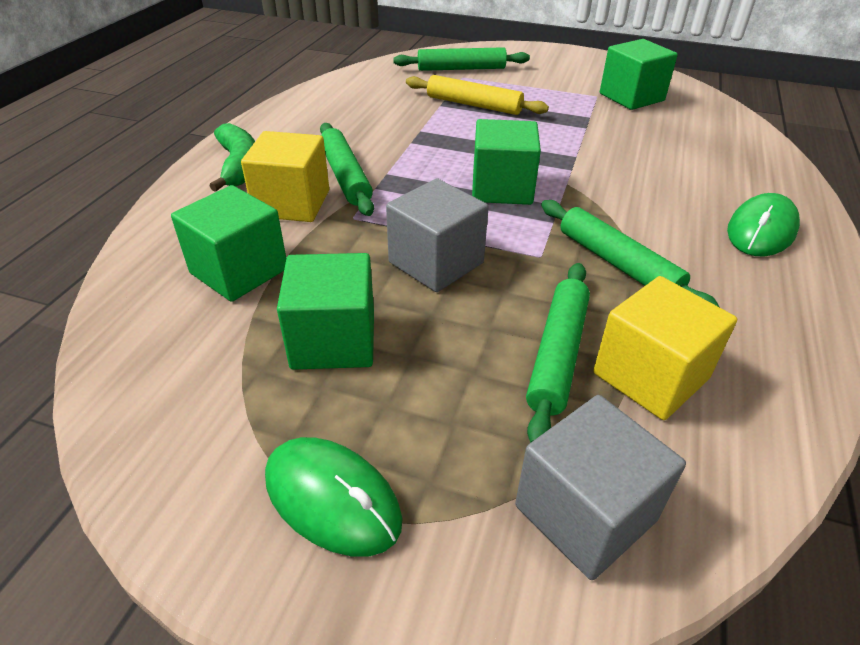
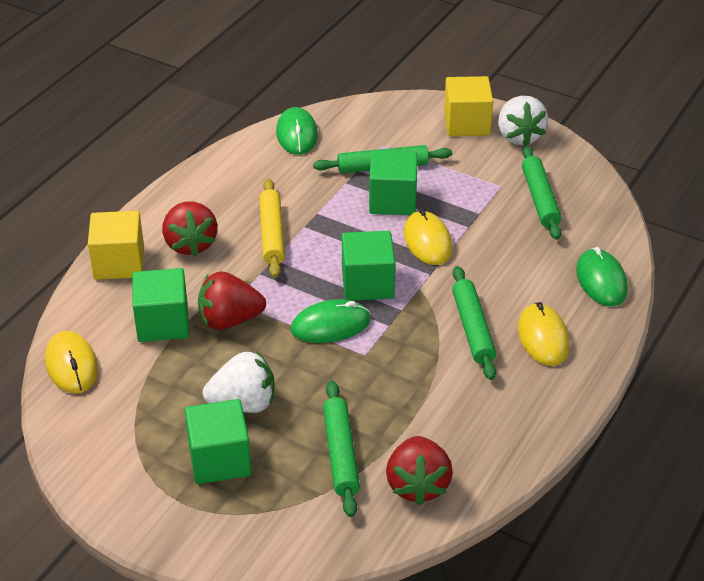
green banana: [210,123,255,192] = 1 -> none = 0
green mouse: [265,437,403,557] [727,193,800,256] = 2 -> [276,107,318,155] [291,299,371,343] [576,247,628,306] = 3
grey cube: [386,178,489,292] [515,395,686,580] = 2 -> none = 0
red strawberry: none = 0 -> [162,202,218,256] [198,271,266,330] [386,436,453,505] = 3
white strawberry: none = 0 -> [203,352,275,413] [498,96,548,146] = 2
yellow mouse: none = 0 -> [45,331,98,394] [403,209,453,265] [518,302,570,366] = 3

